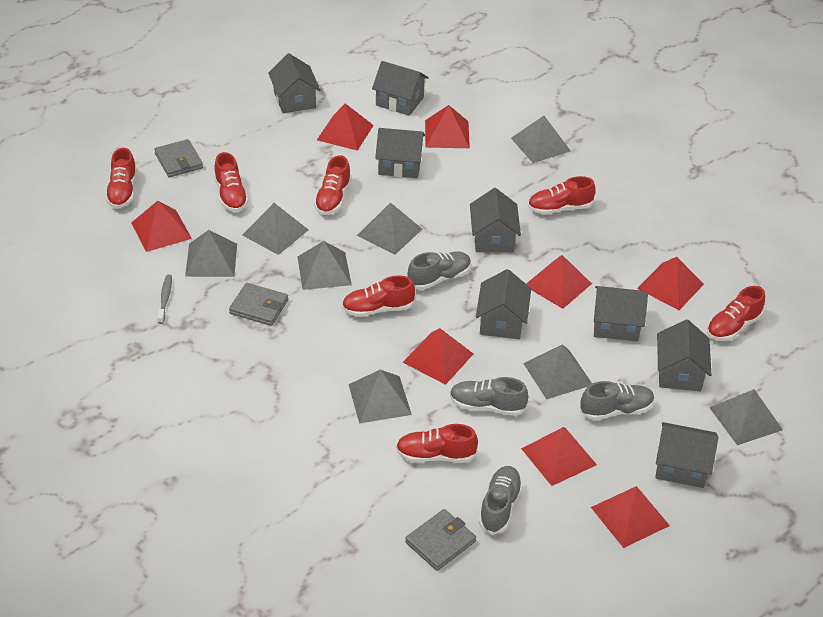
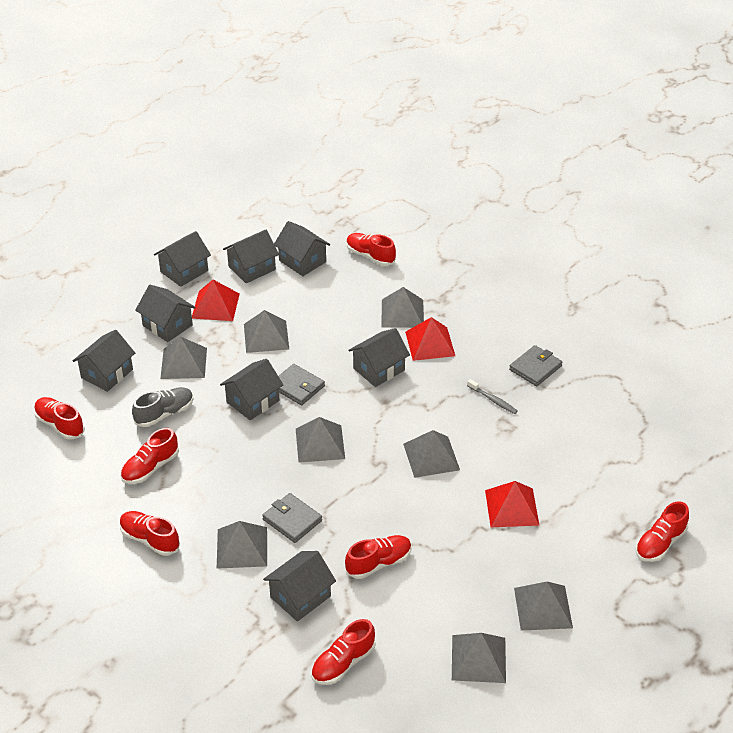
grey shoe: [408,252,471,290] [450,377,528,416] [479,466,523,534] [580,381,655,420] = 4 -> [132,387,193,427] = 1
red pyramid: [131,201,192,252] [317,103,374,151] [403,328,473,385] [425,105,470,148] [521,427,597,486] [526,255,592,309] [591,486,670,548] [637,257,704,310] = 8 -> [192,280,240,321] [405,317,455,361] [485,481,540,527] = 3

